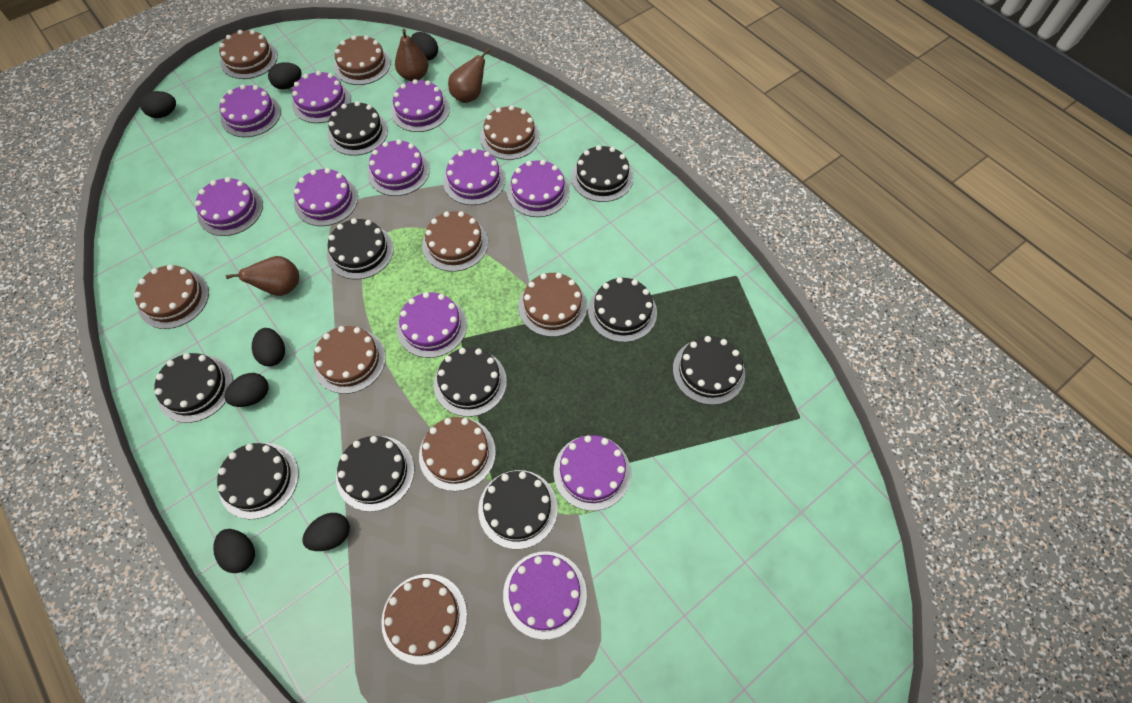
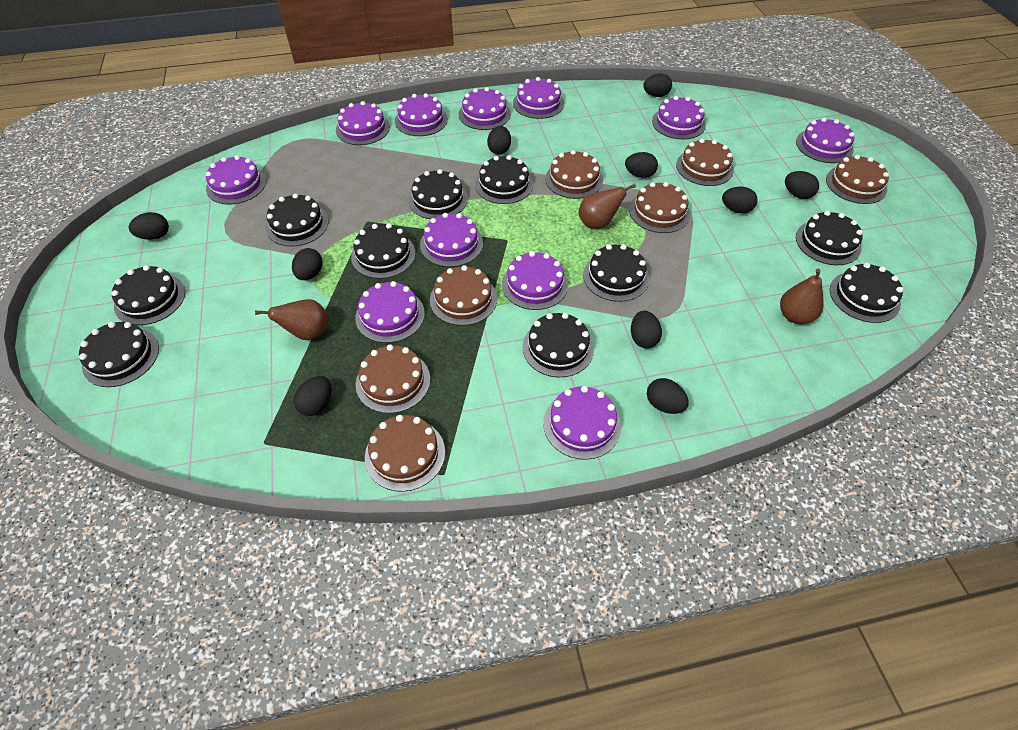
black egg: [140,91,176,118] [213,529,255,573] [224,373,268,407] [252,328,285,366] [268,62,302,89] [302,513,350,551] [411,32,438,60] = 7 -> [129,212,169,240] [292,248,323,280] [294,376,331,416] [487,126,511,155] [625,152,658,178] [631,311,662,348] [643,73,672,97] [647,378,689,414] [722,187,758,213] [785,171,819,199] = 10
brown cake: [134,265,209,329] [219,30,278,79] [313,326,386,394] [334,35,391,85] [381,574,467,665] [419,417,496,491] [422,211,488,272] [480,105,540,160] [518,273,587,337] = 9 -> [356,344,430,413] [365,415,445,492] [430,265,497,326] [545,150,603,199] [629,182,690,233] [676,139,734,186] [826,155,889,204] = 7

